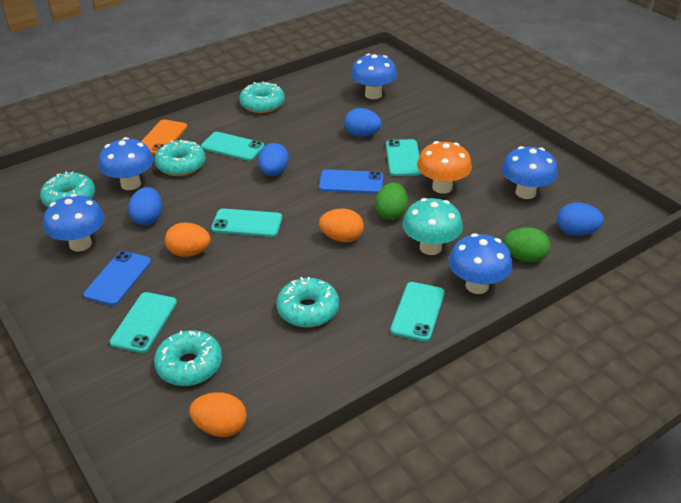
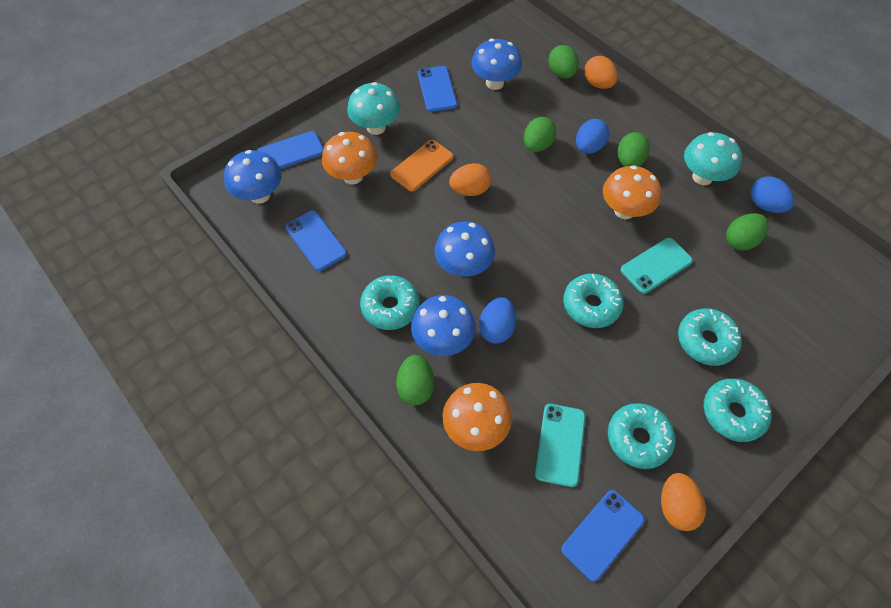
blue egg: [128,187,162,225] [258,143,289,176] [344,108,382,137] [557,202,604,236] = 4 -> [479,297,516,343] [576,119,609,154] [750,176,794,213] = 3
blue mushroom: [43,194,105,251] [98,137,154,190] [351,54,397,99] [449,233,513,294] [502,146,558,199] = 5 -> [224,150,282,204] [411,295,476,356] [434,221,495,277] [472,39,522,90] = 4
blue phone: [83,251,151,306] [319,169,383,194] = 2 -> [257,131,323,169] [285,210,347,271] [418,66,457,112] [561,490,645,581] = 4
green egg: [375,182,408,220] [503,227,550,262] = 2 -> [396,355,434,405] [524,117,556,152] [548,45,579,79] [617,132,650,167] [726,213,769,251] = 5
orange mushroom: [417,141,472,194] = 1 -> [322,132,378,185] [442,383,512,451] [603,165,661,219] = 3
turquoise mushroom: [402,198,463,255] = 1 -> [347,82,400,135] [684,132,742,185] = 2
turquoise phone: [110,292,177,353] [201,132,264,161] [211,208,282,237] [386,139,422,176] [390,282,445,342] = 5 -> [535,404,585,487] [621,238,693,294] = 2

